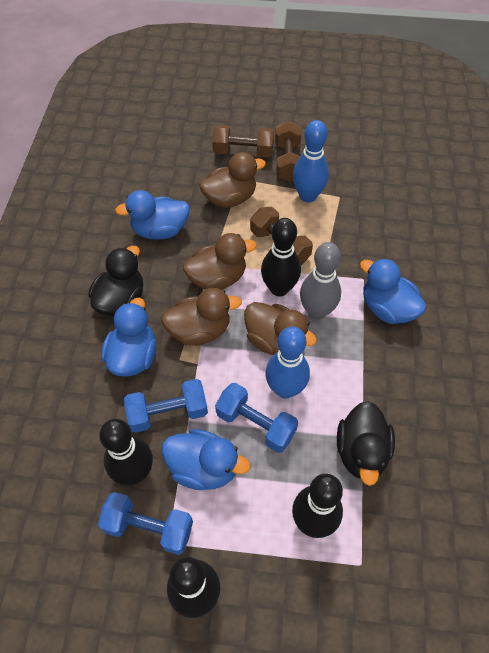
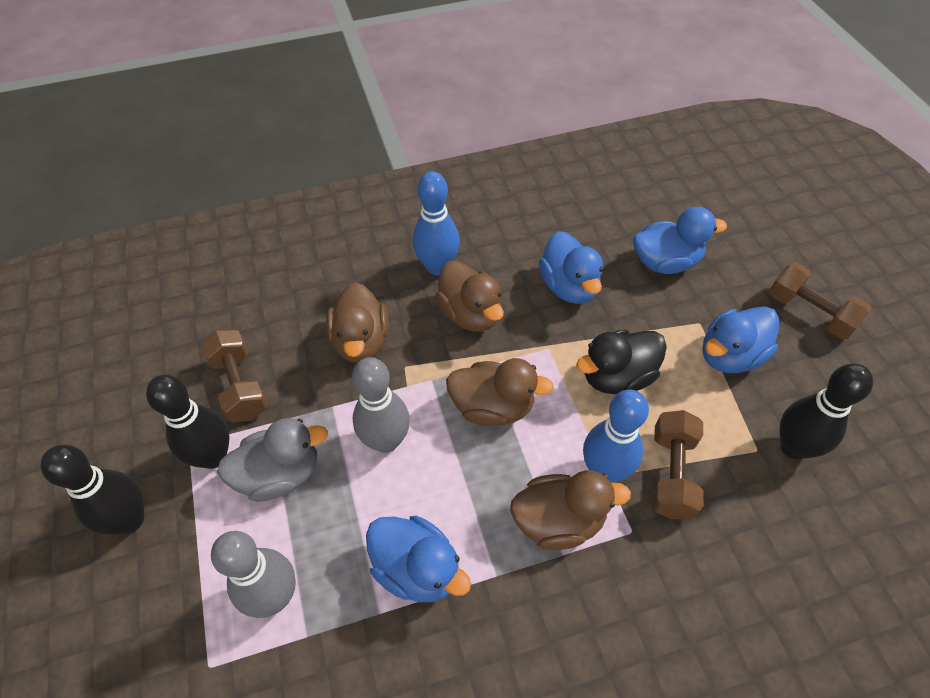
black bowling pin: [99,419,153,486] [167,557,220,618] [261,218,301,296] [292,474,343,538] = 4 -> [40,445,144,535] [146,375,230,469] [780,364,873,459] = 3
black duck: [89,246,143,316] [337,401,395,486] = 2 -> [576,330,667,394] = 1
blue dumbbell: [98,492,193,555] [124,379,208,433] [215,383,298,453] = 3 -> none = 0
grey bowling pin: [300,242,341,320] = 1 -> [211,531,296,618] [352,357,410,453] = 2
grey duck: none = 0 -> [217,418,328,502] = 1

